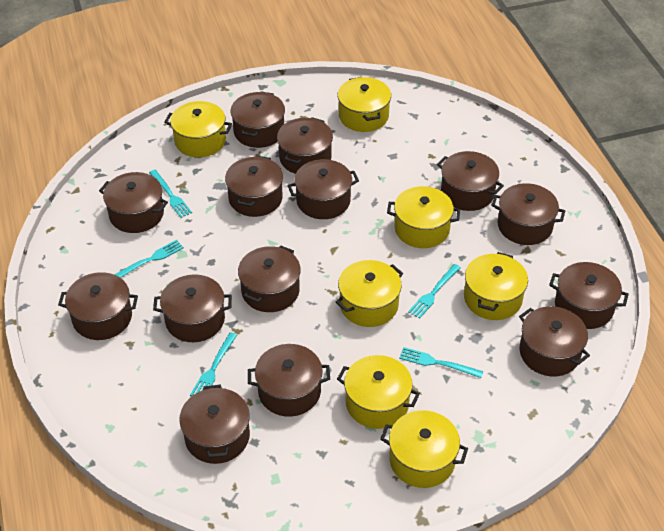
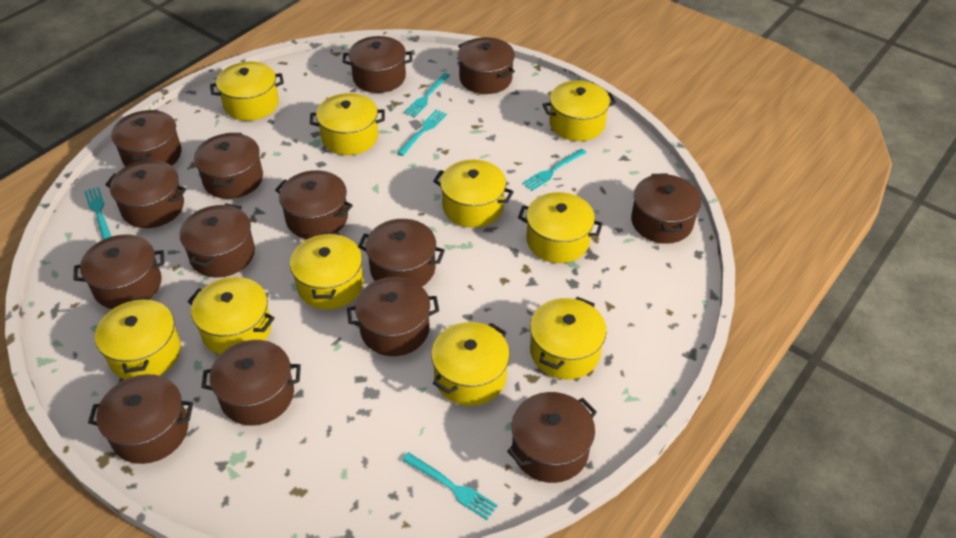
yellow pot: [165,101,232,157] [336,260,403,327] [337,355,420,429] [338,77,391,132] [380,410,468,488] [387,186,460,248] [464,252,528,320] = 7 -> [95,297,181,380] [187,277,275,355] [210,62,284,121] [290,233,363,309] [310,93,385,155] [431,322,510,406] [433,160,514,228] [518,192,603,263] [530,297,607,379] [542,80,616,141] = 10

